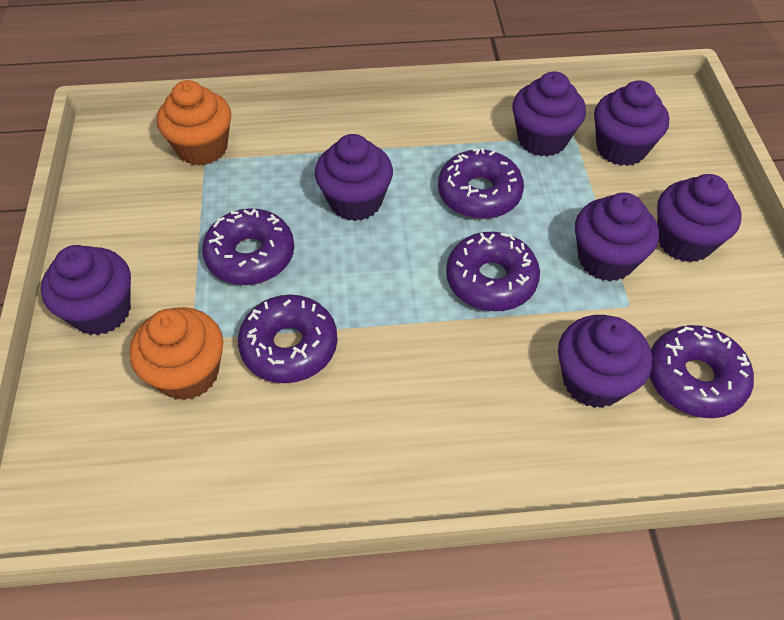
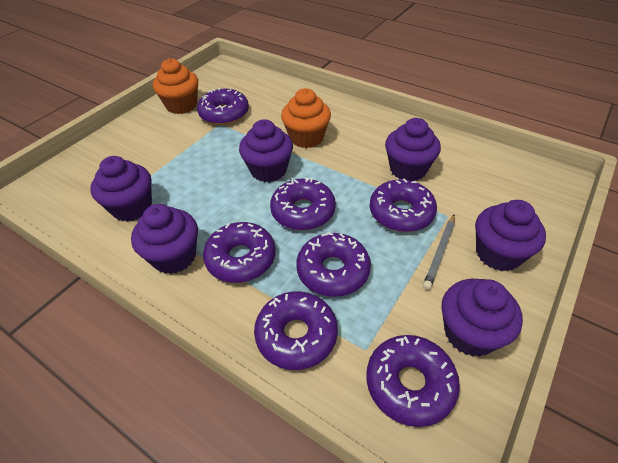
grey pencil: none = 0 -> [423,214,455,290] = 1
purple cupcake: [41,245,131,335] [315,134,393,221] [512,71,586,156] [558,315,652,408] [575,193,659,281] [594,80,669,166] [657,174,741,262] = 7 -> [90,156,152,222] [131,204,198,274] [239,119,293,182] [385,118,441,181] [441,279,523,357] [475,200,546,271] = 6
purple donut: [202,208,294,285] [238,295,338,383] [438,148,524,219] [446,232,540,311] [649,325,754,418] = 5 -> [197,88,249,125] [203,222,276,283] [254,291,338,370] [270,178,336,231] [296,232,371,297] [366,335,460,427] [370,179,437,232] = 7

